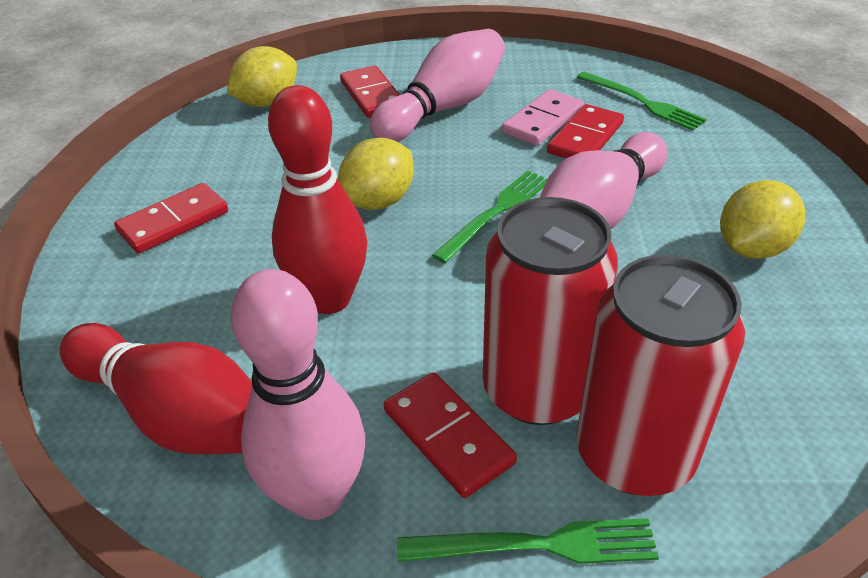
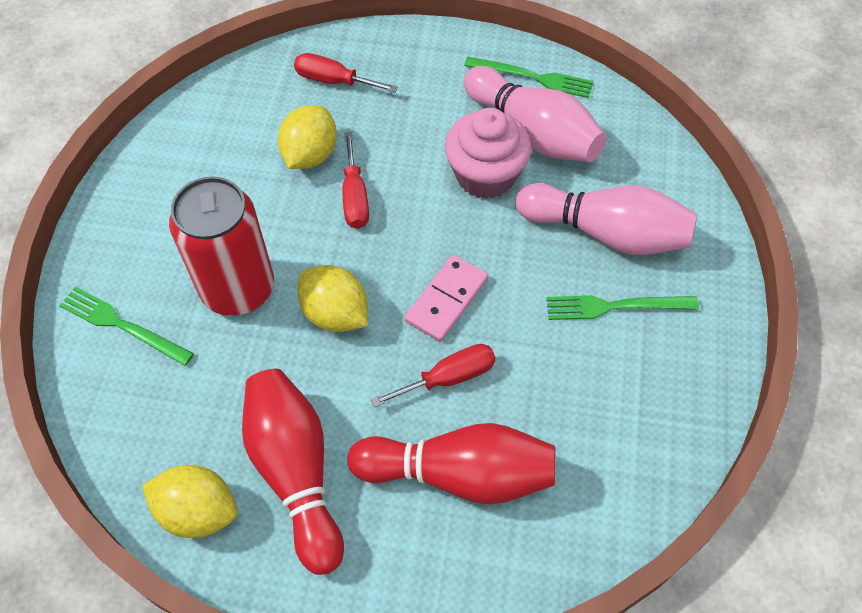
pink bowling pin: [230,269,365,520] [370,29,505,142] [540,132,668,229] = 3 -> [464,66,607,162] [515,183,698,255] = 2
pink cupcake: none = 0 -> [445,108,532,199] = 1
red can: [483,197,618,425] [577,254,745,496] = 2 -> [169,176,274,316] = 1
red domino: [114,183,228,254] [340,66,400,118] [384,372,517,498] [547,104,624,158] = 4 -> none = 0
red screwdriver: none = 0 -> [294,53,398,92] [342,132,369,229] [371,344,496,407] = 3

